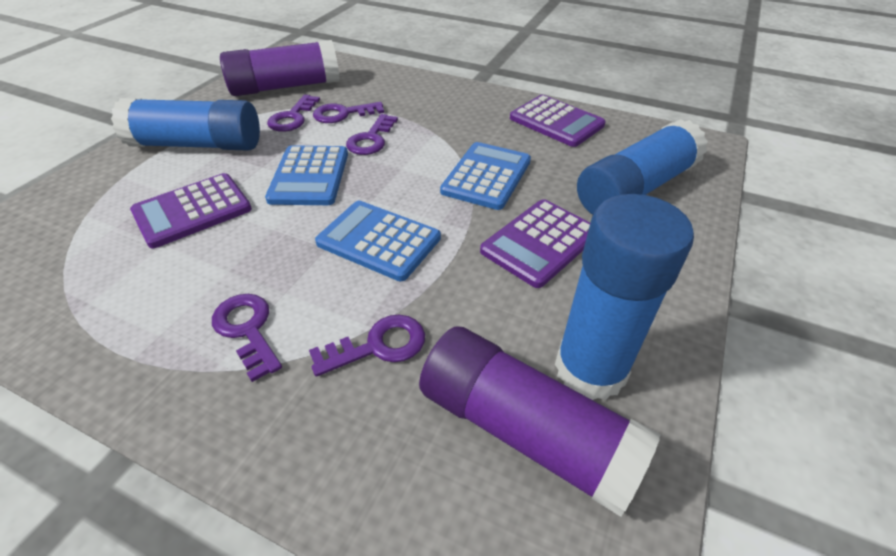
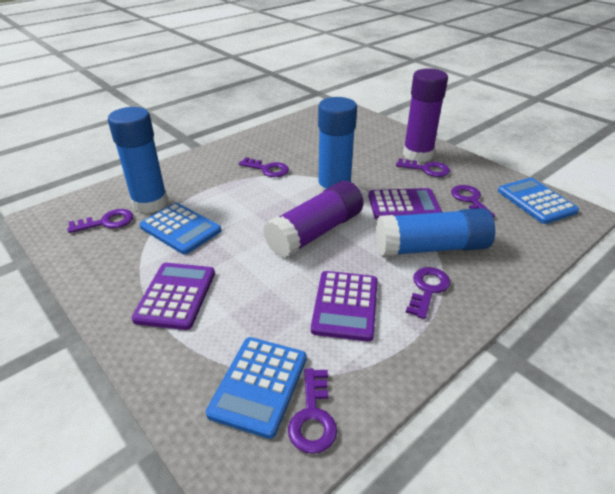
purple key: [212,294,282,382] [267,95,320,132] [309,315,425,377] [313,102,384,123] [346,114,398,155] = 5 -> [67,209,133,233] [239,157,289,177] [288,368,337,454] [396,158,450,177] [406,267,451,319] [451,185,495,218] = 6

